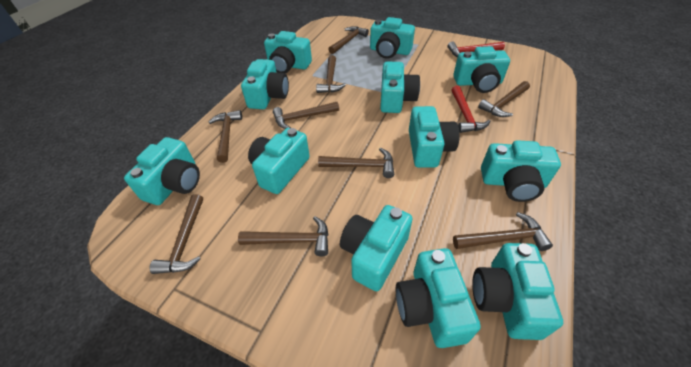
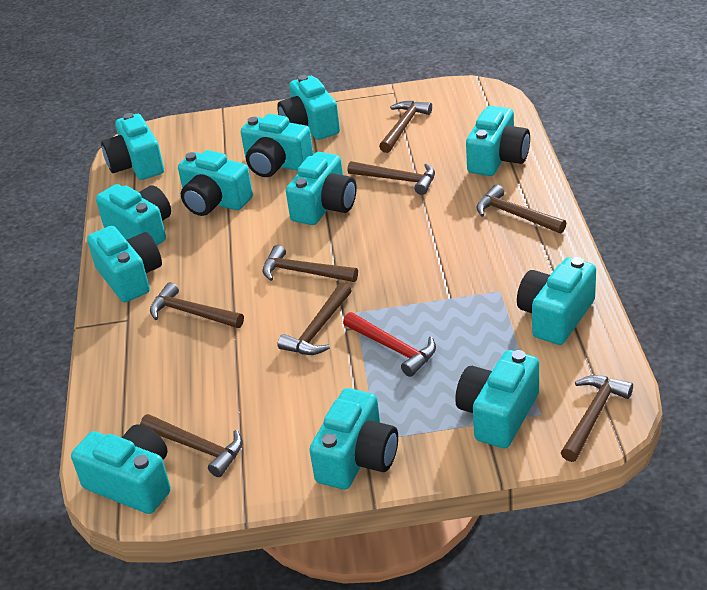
brown hammer: [150,194,203,274] [209,110,242,163] [238,216,328,256] [273,102,339,129] [316,55,346,93] [318,148,394,178] [328,26,369,54] [453,212,553,251] [478,81,530,117] = 9 -> [140,414,243,477] [150,282,244,328] [263,245,358,282] [277,282,352,355] [348,161,435,195] [379,101,432,153] [477,185,566,233] [561,375,633,462] = 8
red hammer: [447,41,505,57] [451,86,490,133] = 2 -> [343,312,436,377] = 1

